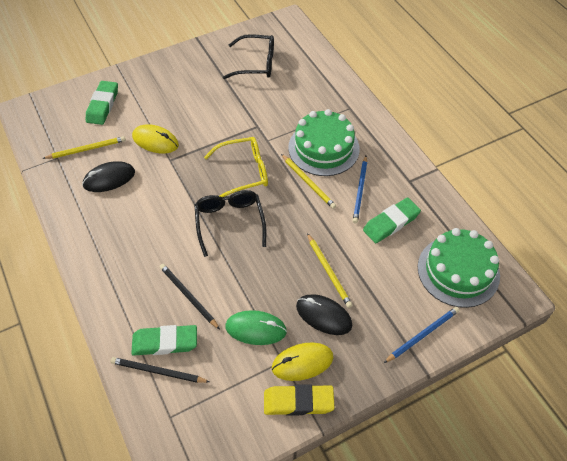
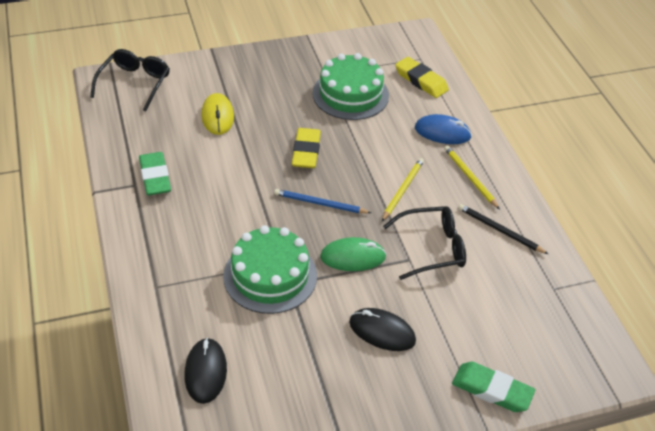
black pencil: [111,357,210,383] [160,264,220,330] = 2 -> [458,204,548,254] = 1
blue mouse: none = 0 -> [415,114,472,144] = 1
blue pencil: [353,156,367,223] [384,307,459,363] = 2 -> [274,189,371,213] = 1
green eraser: [86,81,118,125] [131,325,197,356] [363,198,421,243] = 3 -> [139,152,171,195] [452,362,536,412] = 2
yellow eraser: [264,384,335,416] = 1 -> [292,128,321,168] [395,57,449,98] = 2
yellow glasses: [204,137,268,197] = 1 -> none = 0
yellow mouse: [132,124,179,153] [272,343,334,381] = 2 -> [201,93,234,135] = 1
yellow pencil: [42,136,126,159] [281,154,336,209] [307,233,352,308] = 3 -> [382,158,424,221] [444,146,500,209] = 2

